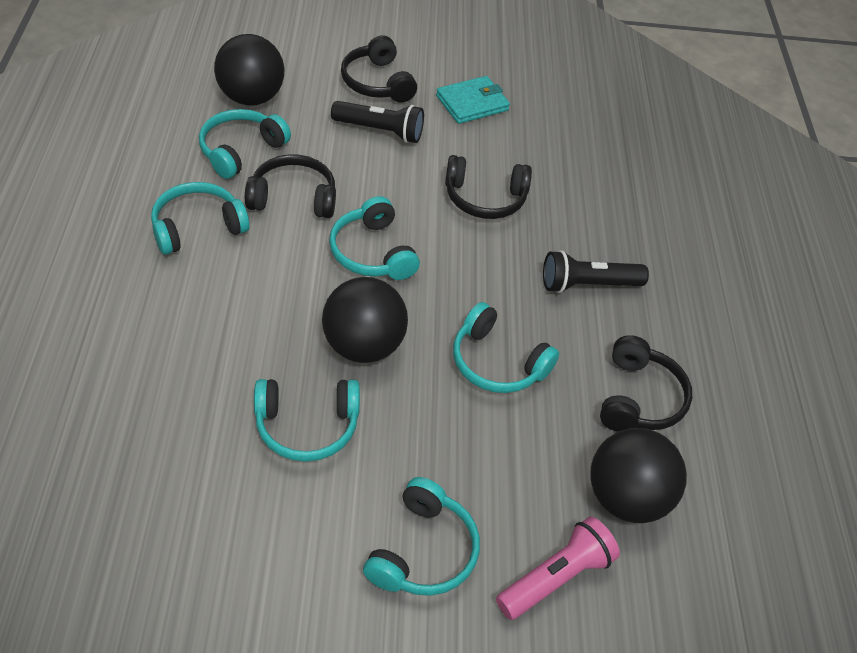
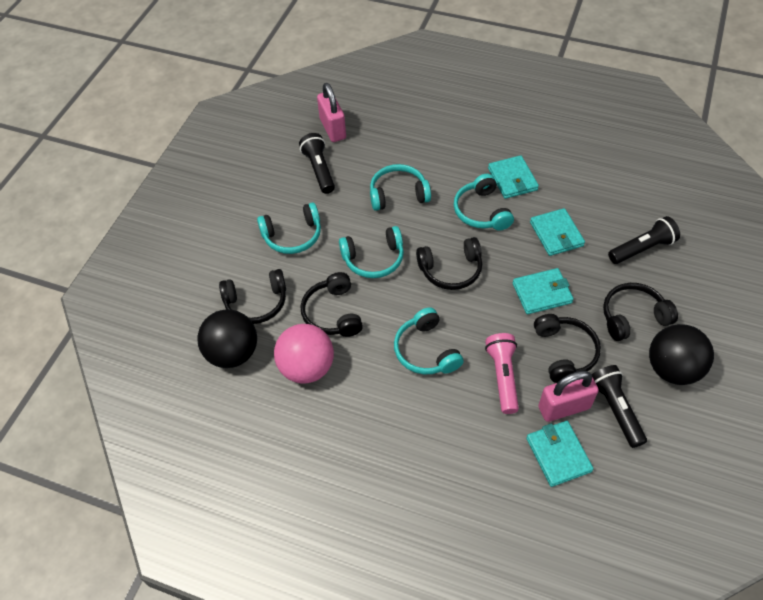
black ball: [214,34,284,106] [322,277,408,363] [591,428,687,523] = 3 -> [197,309,257,368] [649,324,714,385] = 2
black flashlight: [331,101,424,143] [543,250,649,293] = 2 -> [299,133,335,194] [592,365,647,448] [608,216,680,264] = 3
black headphones: [245,154,336,218] [341,35,417,103] [445,155,532,219] [600,335,692,431] = 4 -> [219,269,286,324] [301,272,363,337] [416,237,482,290] [534,314,601,383] [603,283,678,341] = 5
pink ball: none = 0 -> [274,324,334,383] = 1
pink padlock: none = 0 -> [317,83,346,142] [538,371,599,422] = 2
turquoise headphones: [151,182,250,255] [199,109,291,179] [254,379,360,462] [329,196,420,280] [363,477,480,596] [453,302,559,393] = 6 -> [257,203,321,254] [339,226,404,278] [370,164,431,211] [394,307,464,374] [454,174,514,230] = 5
turquoise wallet: [436,76,510,124] = 1 -> [488,155,539,199] [513,268,574,314] [526,421,593,487] [530,208,585,256] = 4

